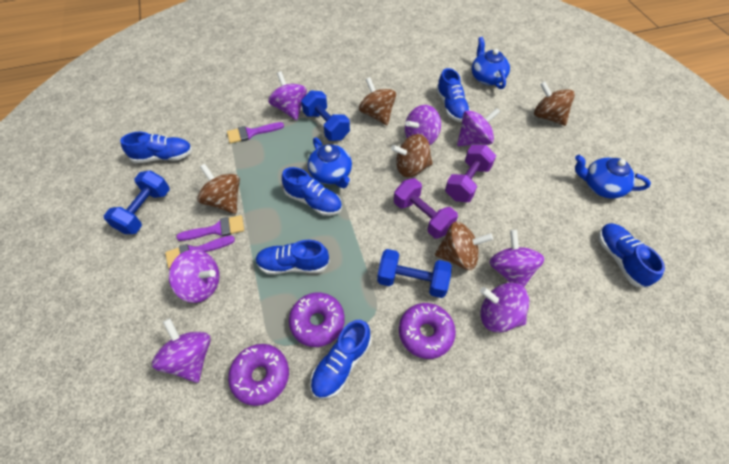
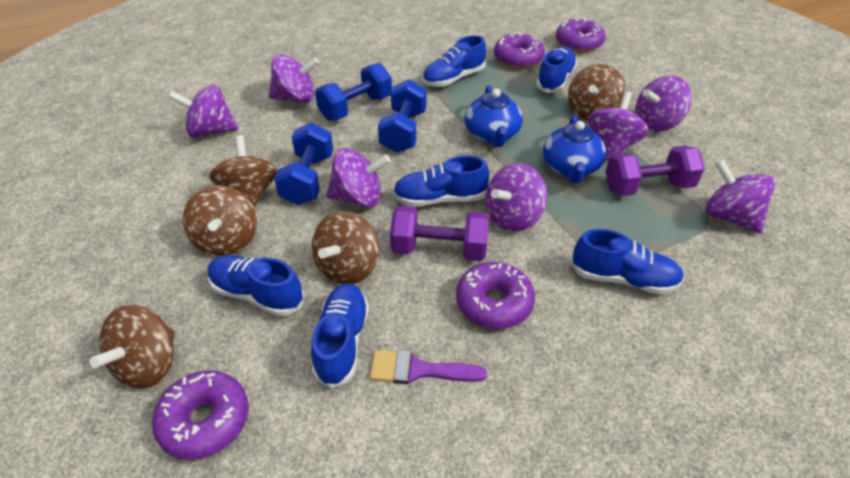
blue teapot: [308,138,352,188] [472,37,510,89] [575,155,651,198] = 3 -> [465,85,523,147] [543,115,606,183] = 2
purple brush: [165,235,235,269] [176,215,244,241] [227,122,284,144] = 3 -> [370,350,487,384] = 1
purple donut: [228,344,289,406] [289,293,345,347] [399,303,456,359] = 3 -> [152,371,249,460] [456,262,535,329] [494,32,545,68] [556,18,606,52] = 4

